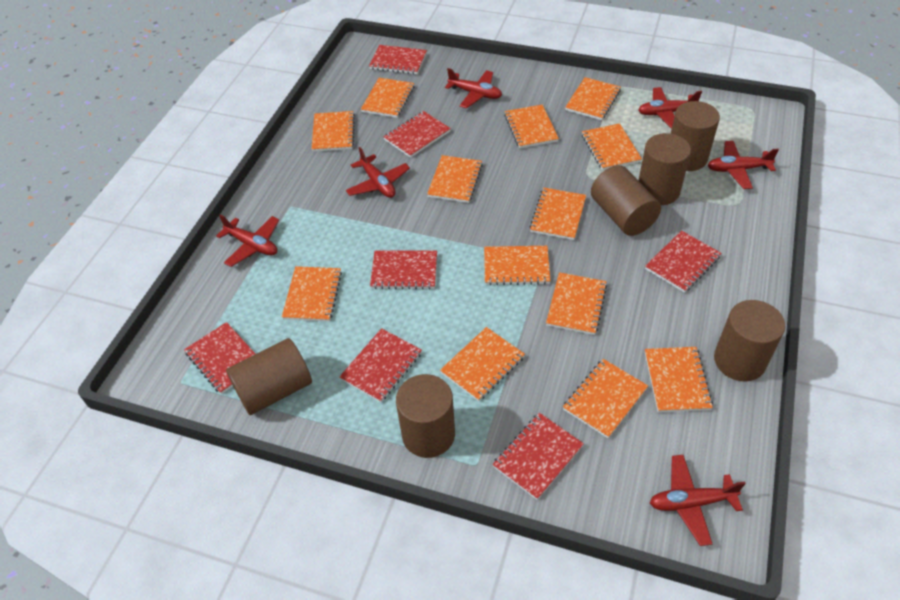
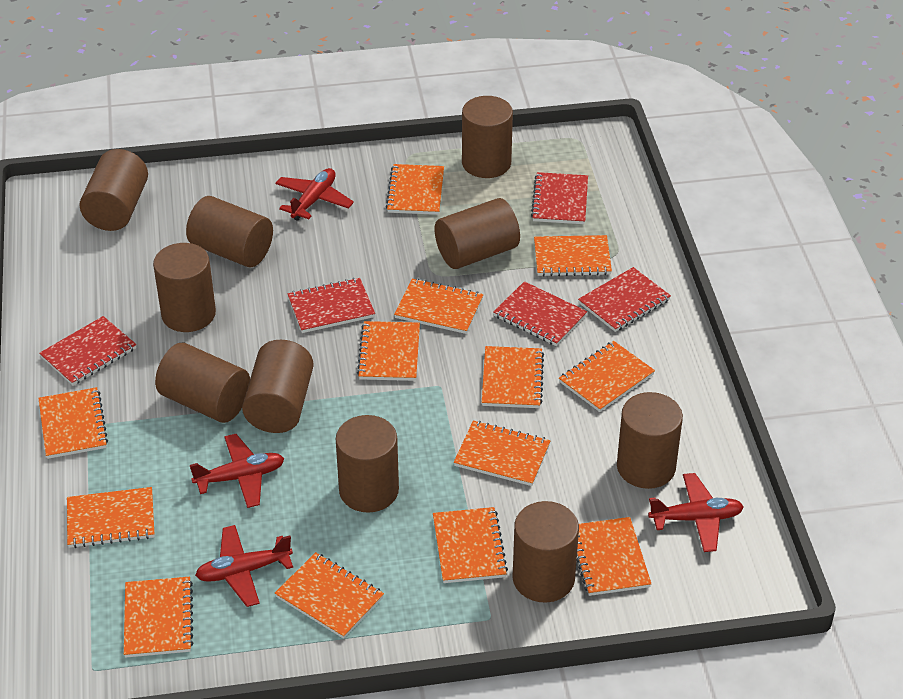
brown cylinder: [226,338,312,415] [396,374,455,458] [591,165,661,236] [638,133,691,205] [671,101,720,171] [714,300,785,382] = 6 -> [79,149,148,231] [153,243,216,332] [155,343,250,423] [186,196,273,267] [242,340,314,433] [336,415,399,512] [435,198,520,269] [462,96,513,178] [512,501,579,603] [617,392,683,489] = 10
red notebook: [184,322,255,394] [339,328,422,402] [369,45,427,74] [370,250,437,290] [383,111,451,158] [492,413,584,500] [645,231,722,293] = 7 -> [39,316,136,386] [288,278,375,333] [493,281,587,346] [531,172,588,224] [578,267,671,332] = 5
red plane: [216,214,279,267] [346,147,410,198] [445,68,502,108] [638,87,702,129] [650,455,746,546] [708,141,779,189] = 6 -> [190,434,284,508] [195,525,293,607] [275,168,354,221] [648,473,744,552] = 4

